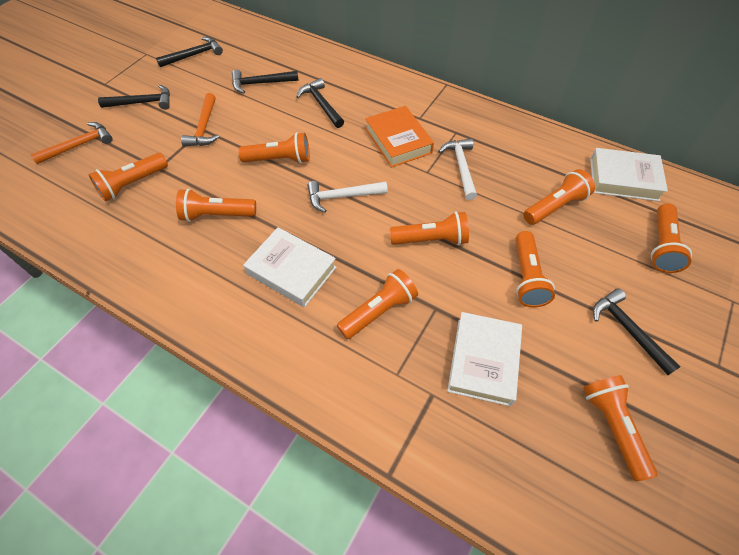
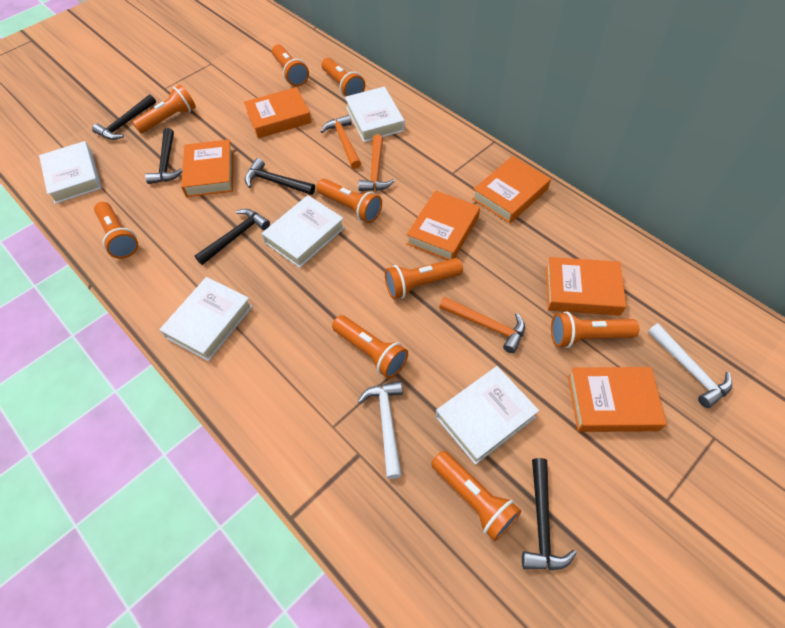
orange book: [365,106,434,168] = 1 -> [181,139,233,197] [244,87,312,138] [407,190,480,260] [472,156,551,223] [546,257,626,316] [568,367,667,432] = 6
orange hammer: [30,122,113,164] [181,93,219,146] = 2 -> [320,115,361,169] [358,135,395,191] [439,297,525,353] = 3
white book: [243,227,337,307] [447,312,522,406] [590,148,668,201] = 3 -> [39,141,102,204] [160,277,253,361] [262,195,345,268] [345,87,405,142] [436,366,539,465] = 5

